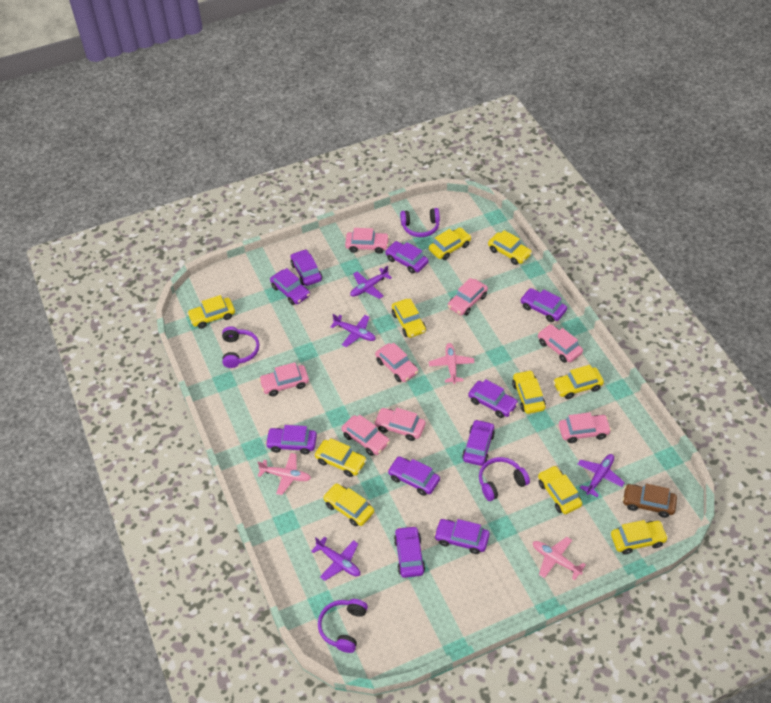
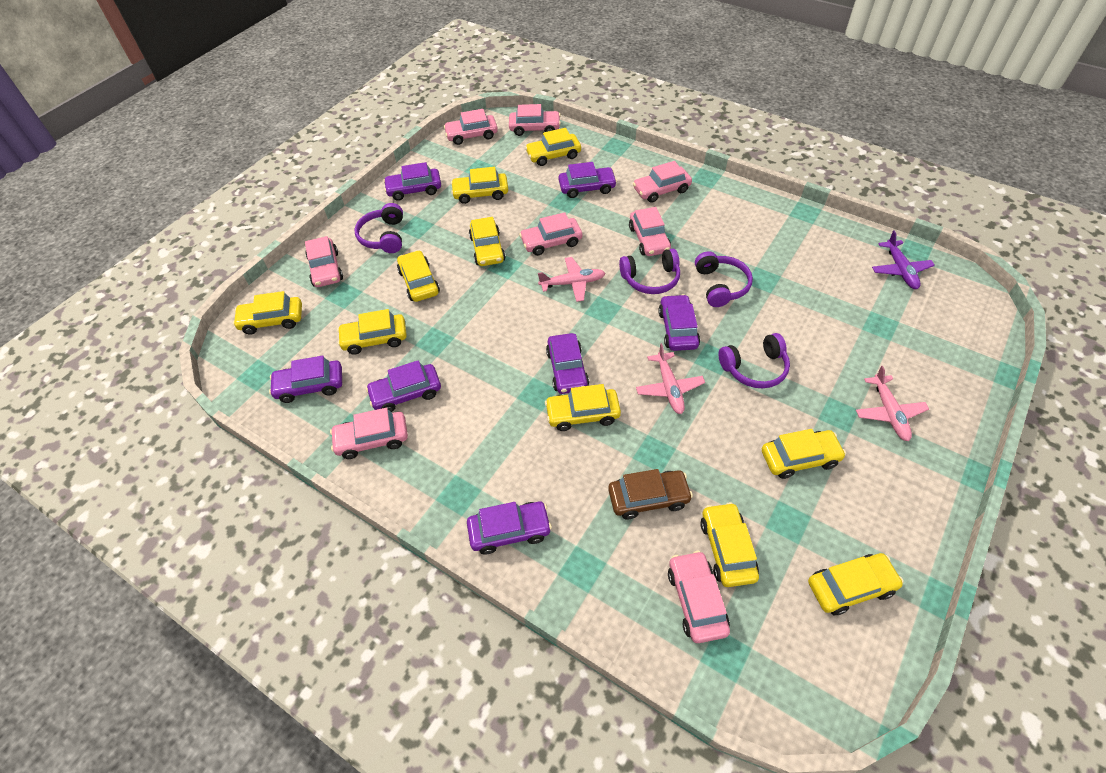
purple car: [265,425,317,454] [270,268,310,305] [290,249,322,286] [385,241,429,274] [388,456,440,496] [394,526,426,578] [434,519,490,554] [462,419,495,466] [468,379,518,418] [520,288,567,322] = 10 -> [269,356,342,403] [366,360,441,412] [383,162,441,201] [467,502,552,555] [546,333,589,394] [558,162,617,198] [658,294,700,351] = 7
purple plane: [311,536,360,581] [330,314,376,347] [350,266,392,299] [578,454,625,497] = 4 -> [872,230,935,289] = 1

